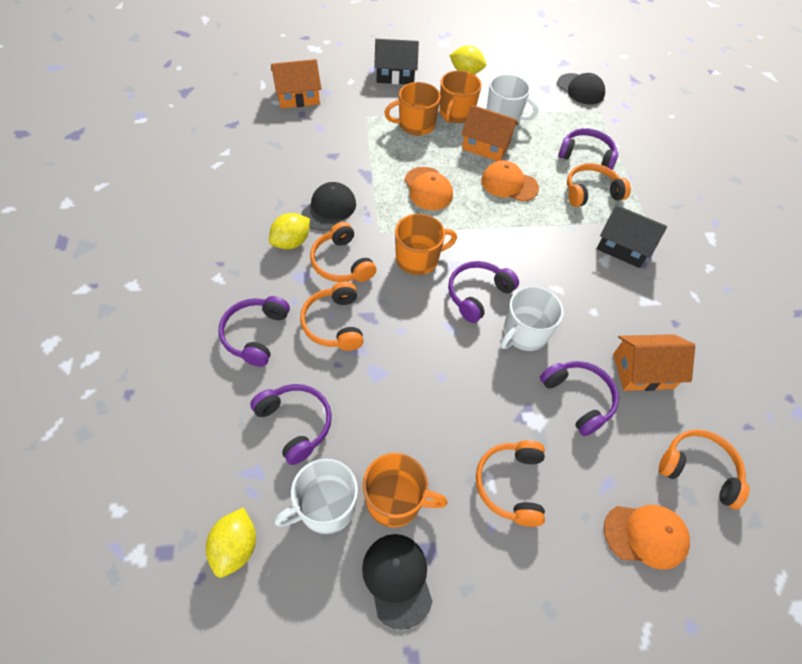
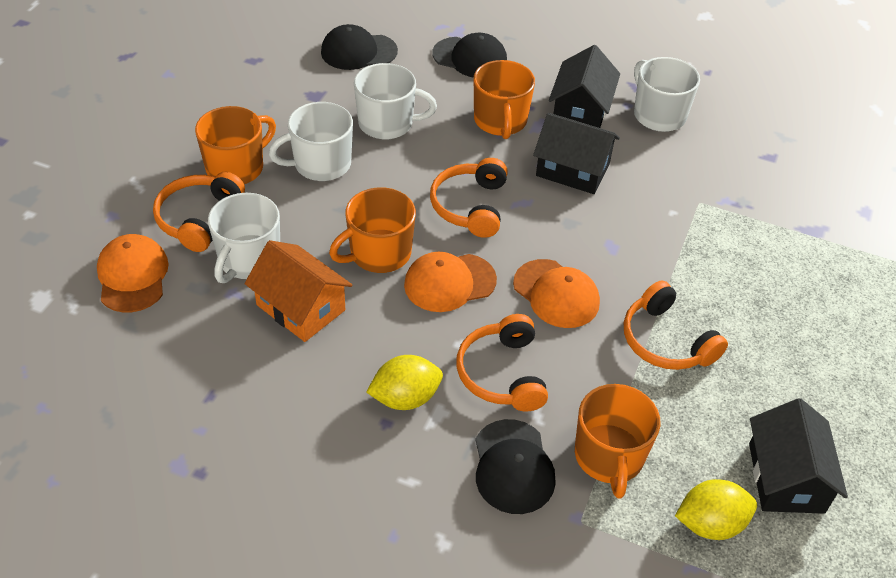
black house: [374,39,419,84] [596,205,667,268] = 2 -> [533,113,620,194] [549,45,620,128] [749,398,848,514] = 3
orange headphones: [300,281,363,351] [310,222,376,282] [476,440,545,527] [567,163,631,207] [659,429,750,510] = 5 -> [153,172,245,252] [430,158,508,238] [456,314,548,411] [624,280,728,370] = 4
orange house: [271,59,321,109] [461,105,518,161] [613,334,695,391] = 3 -> [244,240,352,342] = 1
purple headphones: [219,296,290,367] [250,384,332,465] [448,261,519,323] [540,361,619,436] [558,128,618,170] = 5 -> none = 0
white mug: [274,459,358,534] [487,74,538,122] [500,286,564,351] = 3 -> [208,193,280,283] [269,102,353,181] [354,63,437,139] [634,57,700,132] = 4
yellow lemon: [206,507,256,578] [269,213,310,249] [449,45,486,74] = 3 -> [366,355,443,410] [675,479,757,540] = 2

